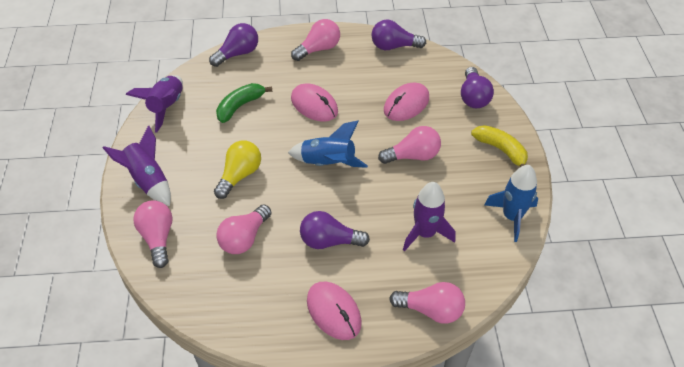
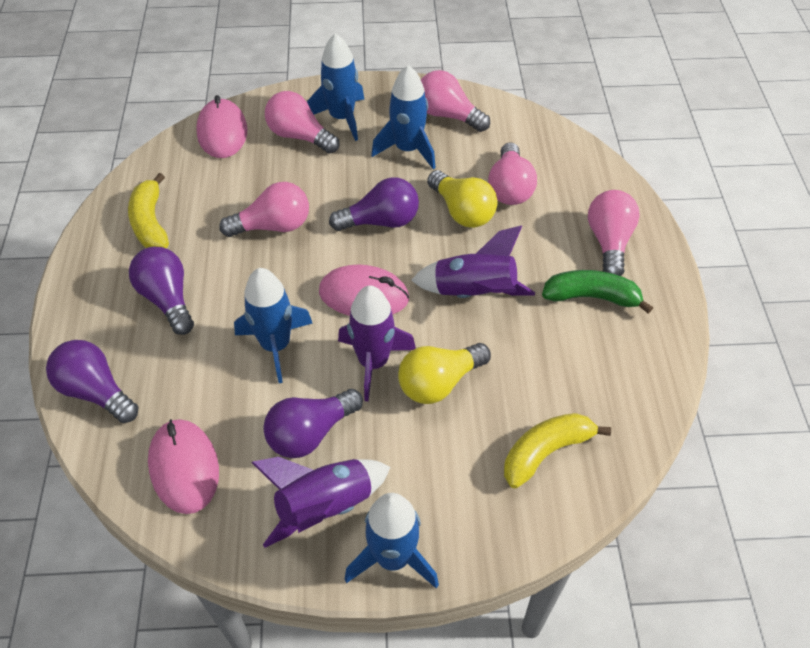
blue rocket: [288,121,368,168] [485,165,538,242] = 2 -> [234,268,313,383] [307,33,364,141] [345,493,439,589] [371,65,436,169] = 4
yellow banana: [471,125,528,167] = 1 -> [128,173,169,248] [504,413,611,488] = 2
yellow light bulb: [214,140,261,199] = 1 -> [398,343,491,404] [427,170,497,228] = 2

